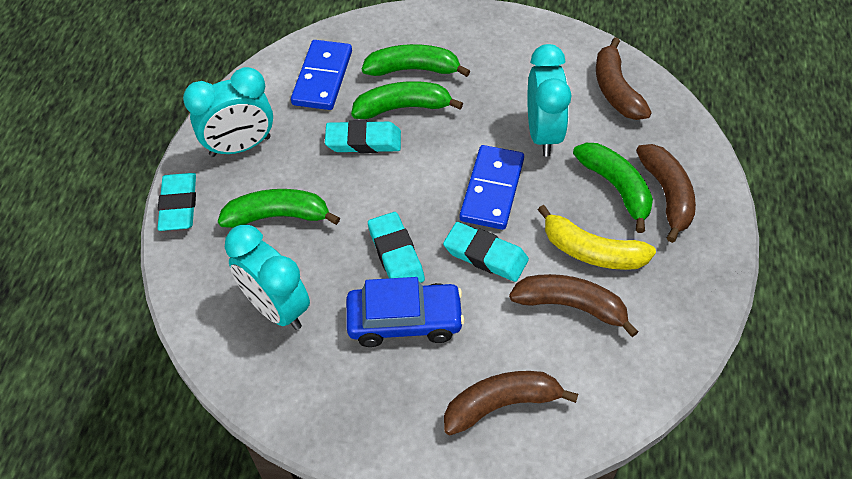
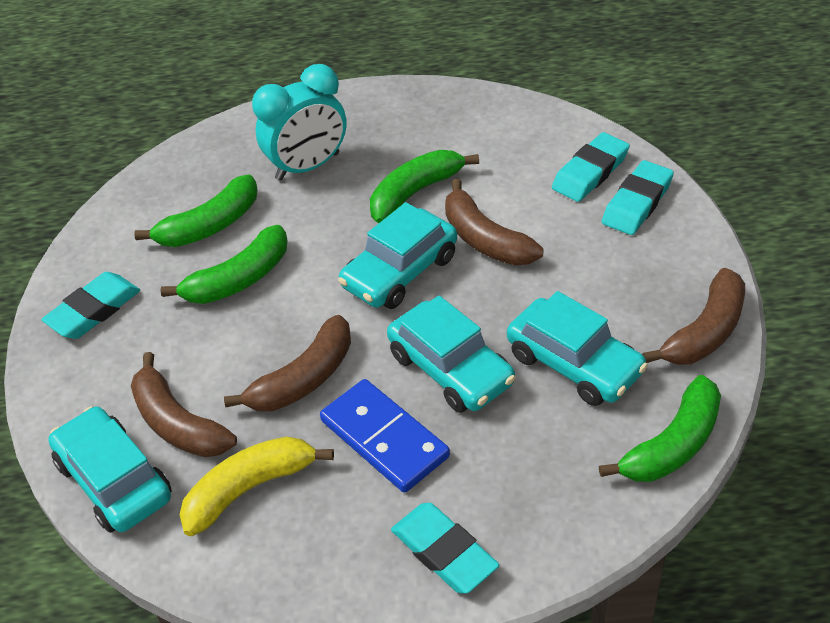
blue car: [346,277,465,347] = 1 -> none = 0
blue domino: [291,40,352,110] [460,145,524,230] = 2 -> [320,379,450,493] = 1
turquoise car: none = 0 -> [48,406,172,533] [338,202,457,309] [387,296,515,413] [507,291,648,406] = 4
turquoise clock: [183,67,273,157] [225,225,310,330] [527,44,572,156] = 3 -> [252,64,347,181] = 1

